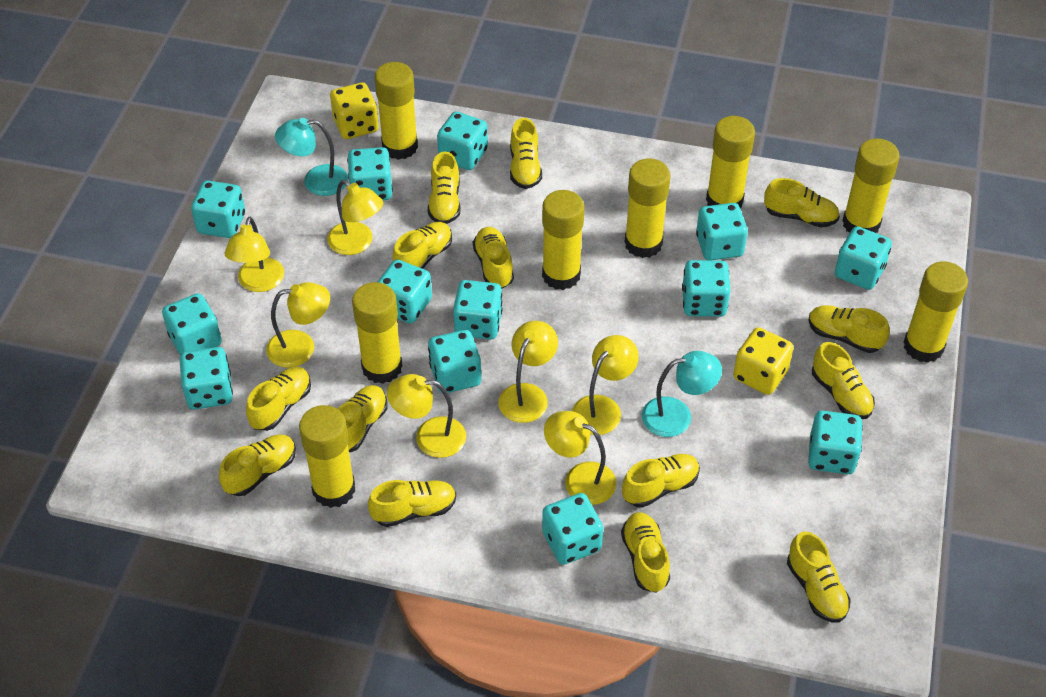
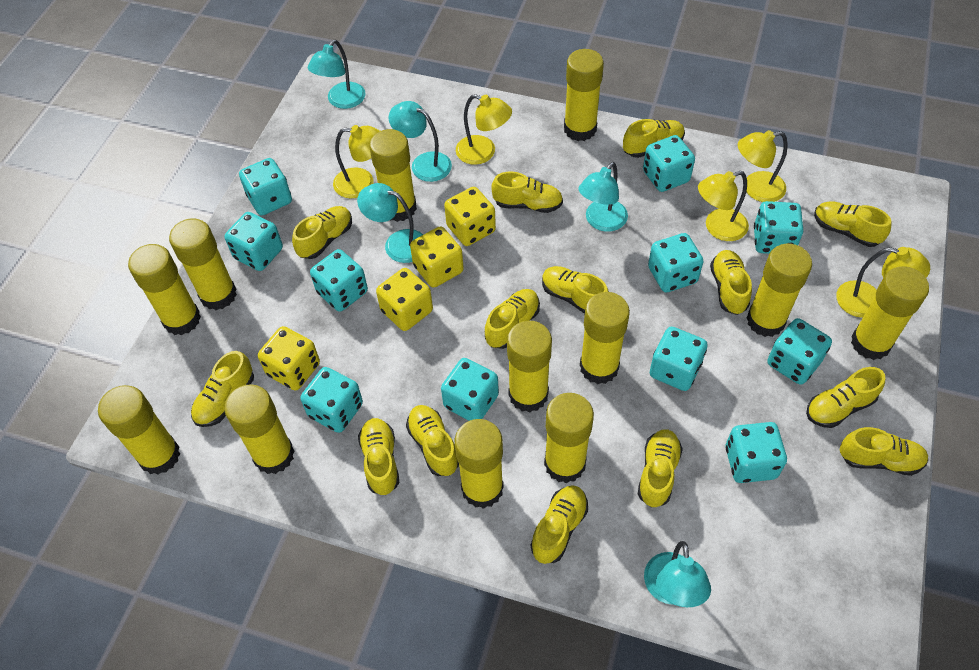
turquoise dice: [162,293,222,355] [180,347,233,410] [191,180,245,238] [347,147,393,200] [378,259,432,324] [428,330,481,393] [437,111,488,170] [453,280,503,339] [542,493,603,565] [682,260,730,317] [696,203,748,260] [808,410,863,474] [835,226,892,290] = 13 -> [225,212,283,271] [239,158,292,215] [301,367,363,433] [310,249,368,312] [441,358,499,421] [643,135,695,192] [648,233,704,292] [650,327,708,391] [725,422,787,483] [754,201,803,254] [767,318,832,385] = 11
turquoise lamp: [275,118,348,196] [642,351,722,437] = 2 -> [308,40,366,109] [357,183,423,263] [389,101,452,182] [578,162,628,232] [644,541,711,607] = 5
yellow dice: [330,82,379,139] [733,327,794,395] = 2 -> [258,326,320,391] [376,268,433,331] [410,226,464,288] [444,187,496,246] = 4
yellow glue stick: [299,405,355,508] [352,282,402,384] [374,62,418,160] [542,190,584,290] [624,158,671,258] [706,116,755,208] [842,138,900,233] [904,261,968,363] = 8 -> [98,385,180,475] [128,244,201,335] [169,218,237,310] [224,384,295,474] [369,129,417,222] [455,419,504,509] [507,321,552,412] [544,393,594,483] [564,49,604,141] [580,292,630,384] [747,244,812,337] [851,266,929,360] = 12
yellow lamp: [224,217,284,292] [266,282,330,368] [327,180,383,255] [387,374,466,458] [498,321,558,423] [544,411,616,505] [572,335,639,435] = 7 -> [333,125,380,198] [456,94,512,165] [698,171,749,241] [738,130,787,202] [836,247,930,318] = 5

